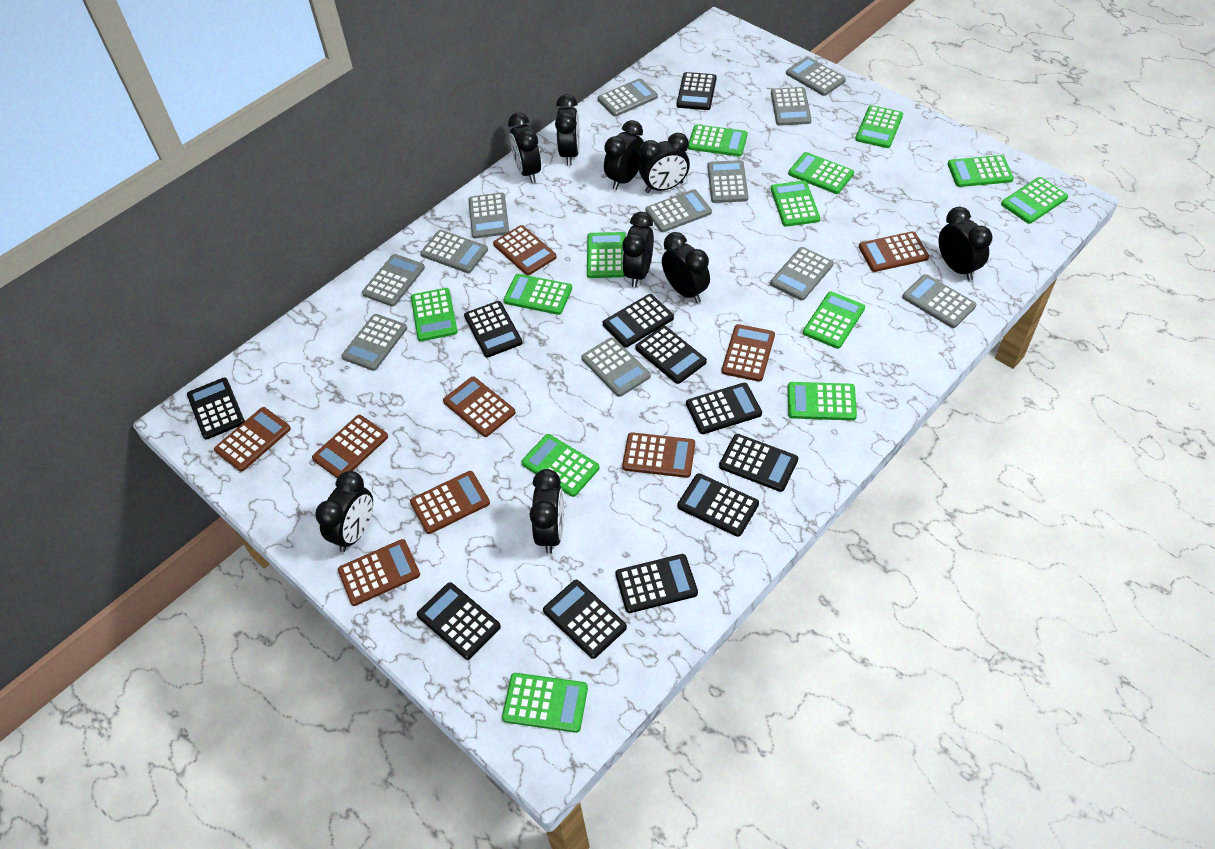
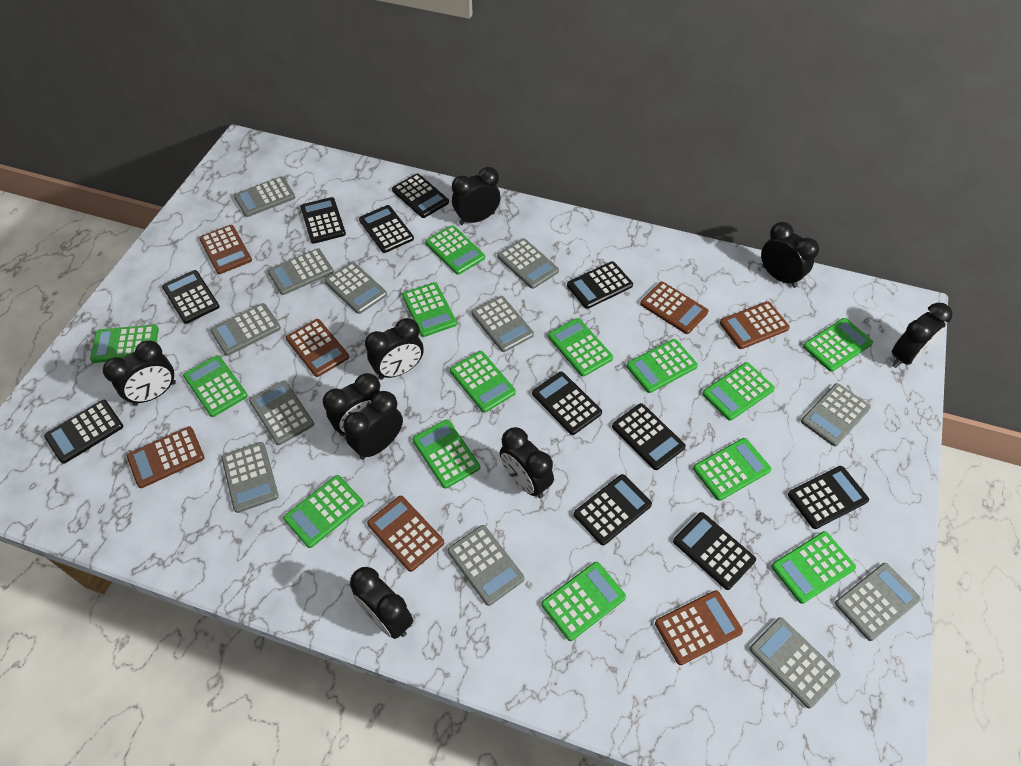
brown calculator: [214,407,291,471] [312,415,388,478] [337,539,420,606] [410,471,490,534] [443,377,516,437] [493,225,557,275] [622,432,695,478] [722,324,775,382] [859,231,929,272] = 9 -> [127,426,205,488] [199,225,252,274] [286,319,349,377] [367,496,444,572] [640,282,708,334] [655,590,743,665] [720,301,790,349] = 7
green calculator: [411,288,458,341] [502,673,588,733] [504,274,572,315] [521,434,600,497] [587,232,625,278] [688,124,748,156] [771,180,820,227] [788,152,854,194] [788,382,857,421] [803,292,865,349] [855,105,903,148] [948,155,1014,187] [1001,177,1068,224] = 13 -> [90,325,159,363] [183,355,248,417] [283,475,364,548] [402,282,457,337] [412,419,480,489] [425,225,485,275] [450,351,516,412] [541,562,626,641] [548,318,613,377] [626,339,698,393] [693,438,771,501] [702,362,775,421] [771,531,856,604] [803,318,873,372] = 14

